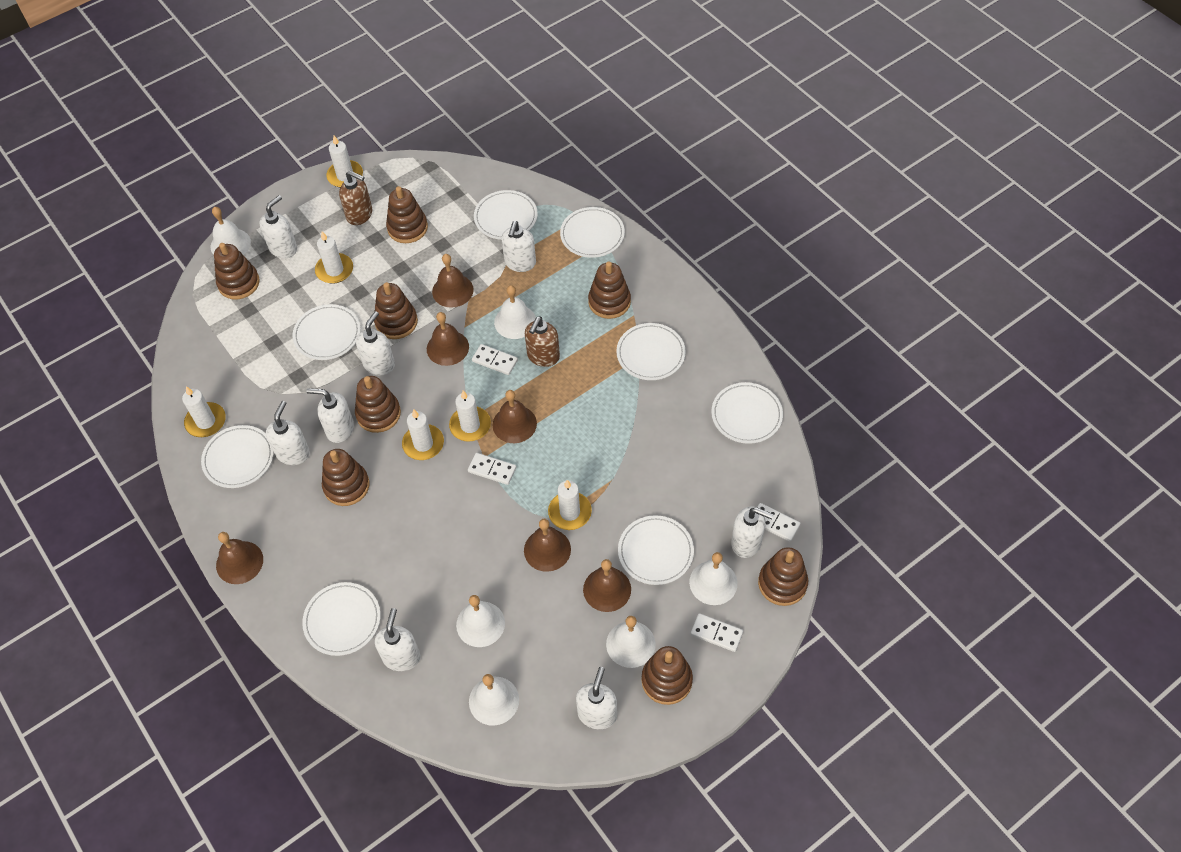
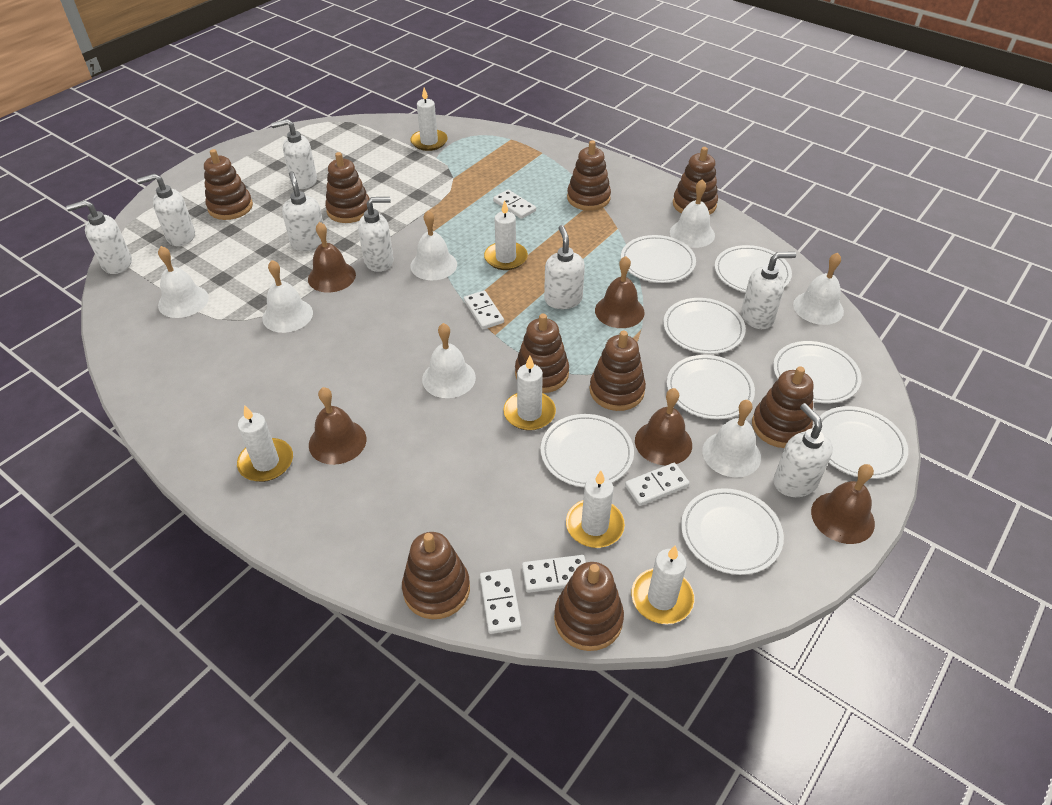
brown bell: [216,532,263,584] [427,312,469,366] [432,254,474,308] [493,390,537,443] [524,519,571,572] [583,559,631,612] = 6 -> [308,222,356,292] [309,387,366,465] [595,256,645,328] [635,388,692,466] [811,464,875,544] = 5
brown soap dispenser: [339,171,372,225] [525,316,560,367] = 2 -> none = 0
brown stacking toy: [214,243,260,299] [322,449,370,506] [355,376,401,433] [374,282,418,339] [386,186,428,243] [588,261,631,319] [641,646,693,705] [758,547,808,606] = 8 -> [204,149,253,220] [325,152,370,223] [402,532,470,619] [515,314,569,393] [554,562,624,651] [567,140,611,211] [590,331,646,411] [673,147,718,215] [752,366,814,448] = 9
white bell: [211,207,251,255] [456,595,505,647] [469,674,519,726] [494,285,536,339] [606,616,656,668] [689,552,738,605] = 6 -> [158,246,209,318] [262,260,313,333] [410,210,457,280] [422,323,476,398] [670,179,715,248] [702,400,761,478] [793,253,844,325] = 7
white domino: [468,453,516,485] [472,344,518,375] [691,613,743,652] [757,503,800,542] = 4 -> [464,291,504,329] [480,569,521,634] [493,190,536,219] [522,555,586,593] [625,463,689,506] = 5

